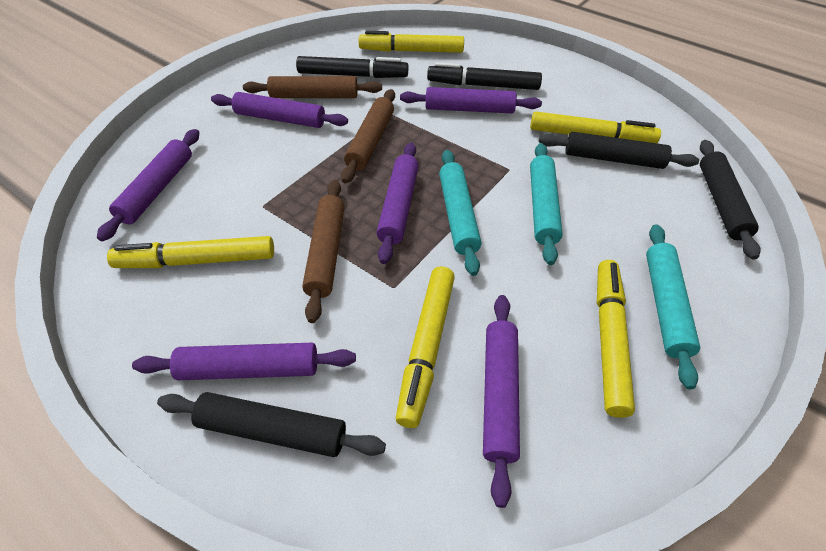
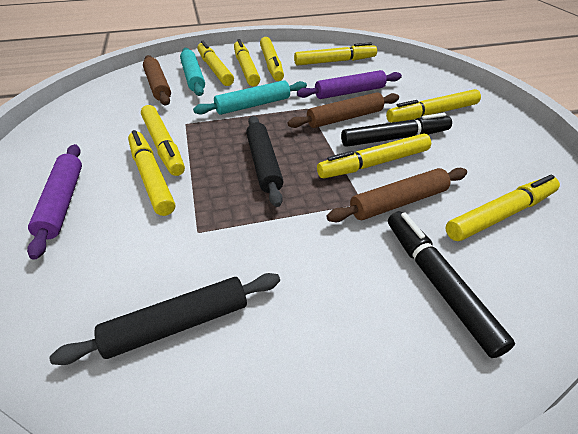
black rolling pin: [157,392,386,457] [539,132,699,169] [700,140,761,260] = 3 -> [50,273,280,365] [246,116,284,207] = 2
purple rolling pin: [97,129,199,241] [132,343,356,380] [211,92,348,128] [377,142,419,264] [400,87,542,113] [483,295,520,508] = 6 -> [27,144,82,260] [297,70,402,99] = 2
turquoise rolling pin: [439,150,481,276] [530,143,563,265] [646,224,700,389] = 3 -> [180,48,205,96] [193,80,307,115] = 2
yellow marker: [107,236,274,268] [359,31,464,53] [396,267,455,428] [530,112,661,143] [597,260,635,418] = 5 -> [128,130,175,216] [141,105,185,176] [197,40,234,86] [234,39,260,86] [260,37,284,81] [294,42,377,66] [317,134,431,178] [386,89,481,123] [446,175,560,241] = 9

